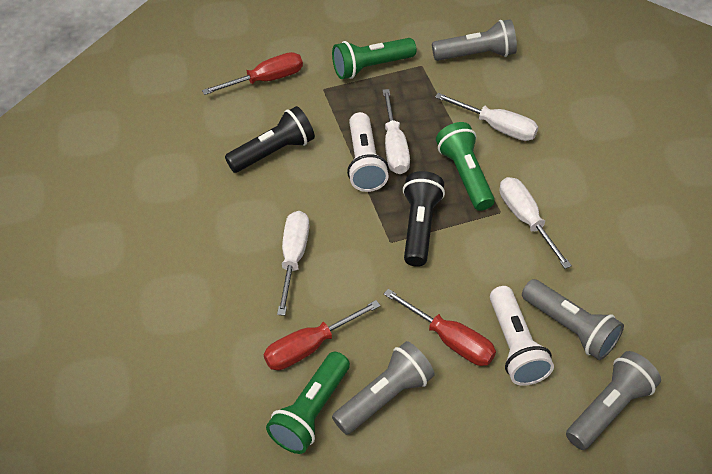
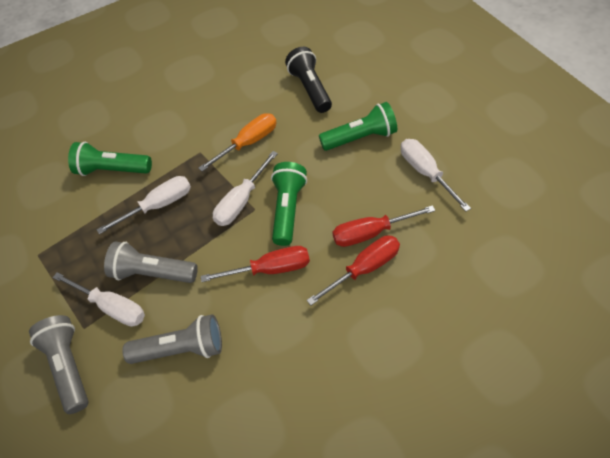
black flashlight: [225,106,315,173] [403,171,445,267] = 2 -> [285,47,332,113] = 1
grey flashlight: [332,341,435,435] [432,19,517,61] [522,279,624,360] [566,351,661,450] = 4 -> [29,315,88,414] [104,242,198,283] [122,314,222,364] = 3
orange screwdriver: none = 0 -> [198,113,277,171] = 1
white flashlight: [347,112,389,192] [490,286,554,386] = 2 -> none = 0

